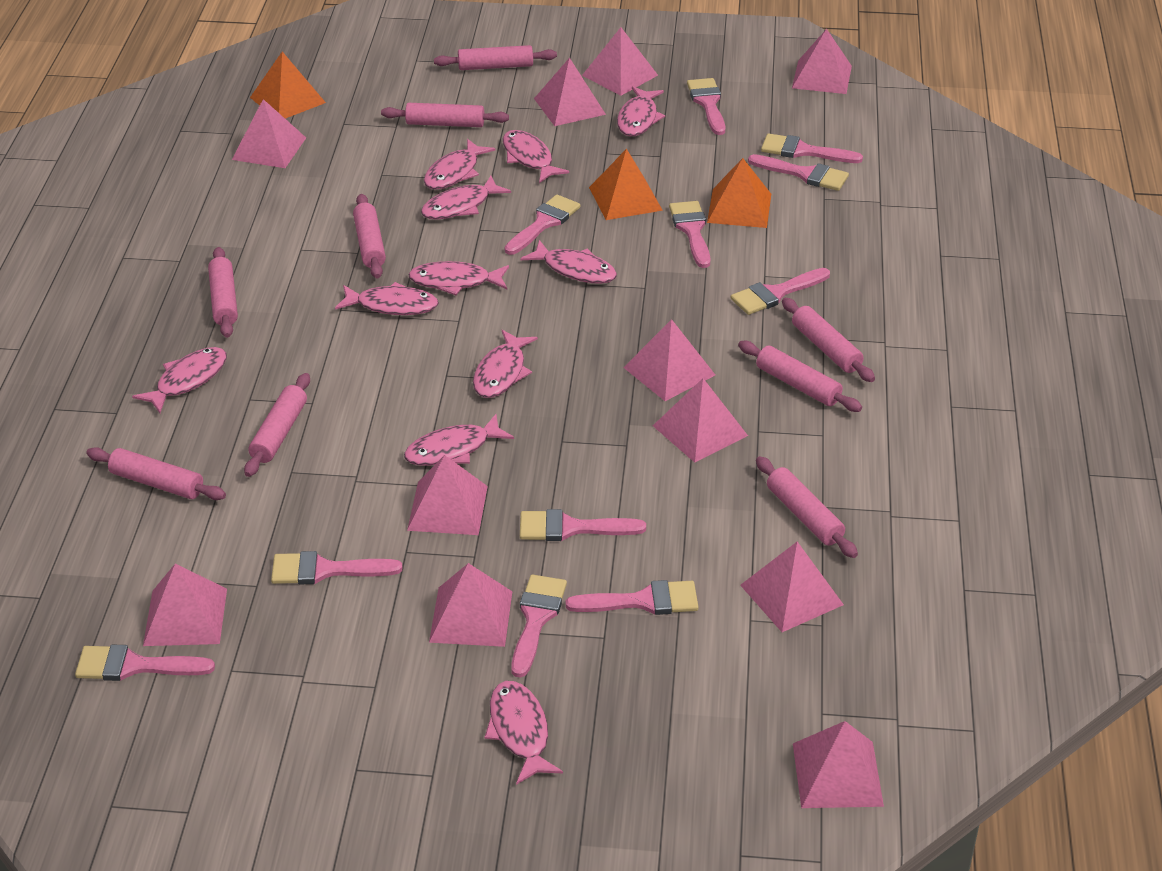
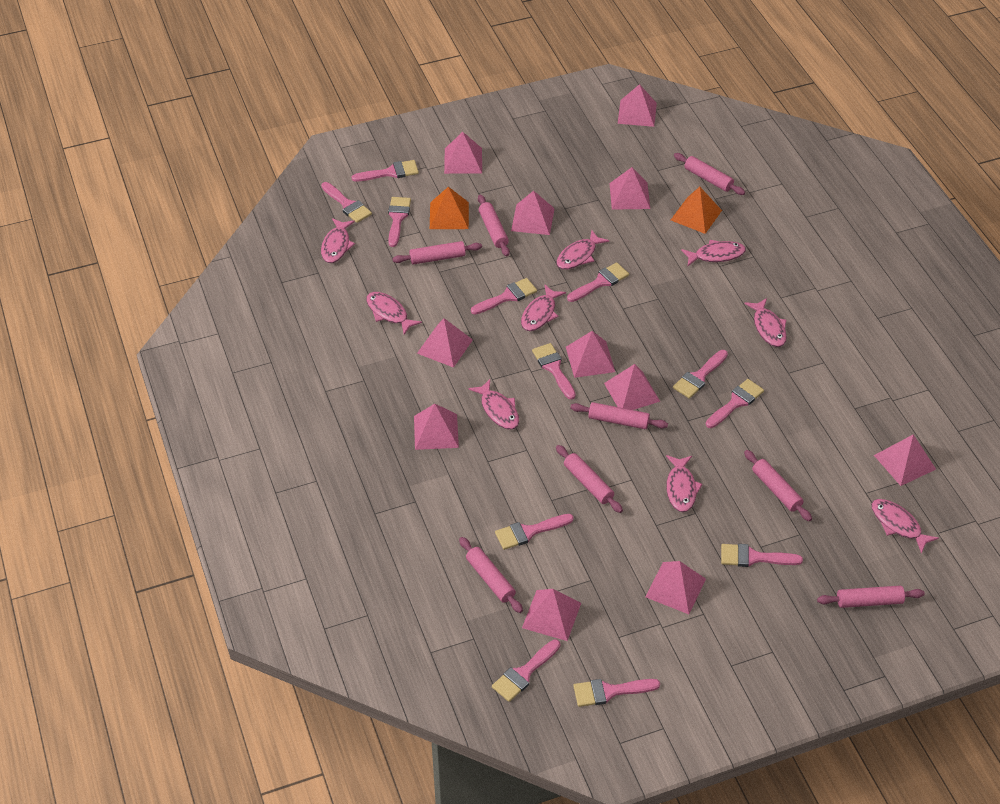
orange pyramid: [250,52,326,119] [589,149,663,220] [707,158,771,228] = 3 -> [430,187,469,229] [671,187,722,234] = 2
pink brush: [75,645,215,681] [271,551,402,584] [505,195,581,255] [511,575,567,678] [520,509,646,541] [566,580,699,615] [669,201,711,268] [687,78,726,135] [731,268,830,315] [748,154,849,191] [761,133,863,163] = 11 -> [321,182,372,223] [352,160,419,182] [388,197,411,247] [471,278,537,314] [492,639,561,702] [495,514,574,550] [532,343,576,400] [567,262,629,302] [573,679,660,707] [673,350,728,399] [706,379,764,428] [721,544,803,567] = 12
pink fish: [132,347,227,413] [335,282,439,315] [404,414,514,466] [408,261,509,295] [421,176,511,220] [424,139,495,190] [473,330,538,398] [484,681,563,785] [503,130,569,183] [521,240,617,284] [617,86,665,136] = 11 -> [321,218,355,263] [366,292,422,335] [469,379,519,430] [521,284,566,331] [556,230,609,270] [666,455,703,512] [681,240,746,266] [744,298,787,347] [871,499,939,554] = 9
pink rolling pin: [86,447,226,500] [208,247,238,338] [244,373,310,477] [353,194,386,278] [381,103,509,127] [434,45,557,70] [738,341,862,412] [756,456,858,558] [782,298,875,382] = 9 -> [392,241,482,265] [459,537,523,613] [478,195,510,256] [556,445,623,513] [570,402,668,429] [674,153,745,195] [744,450,812,521] [817,586,925,608] = 8

